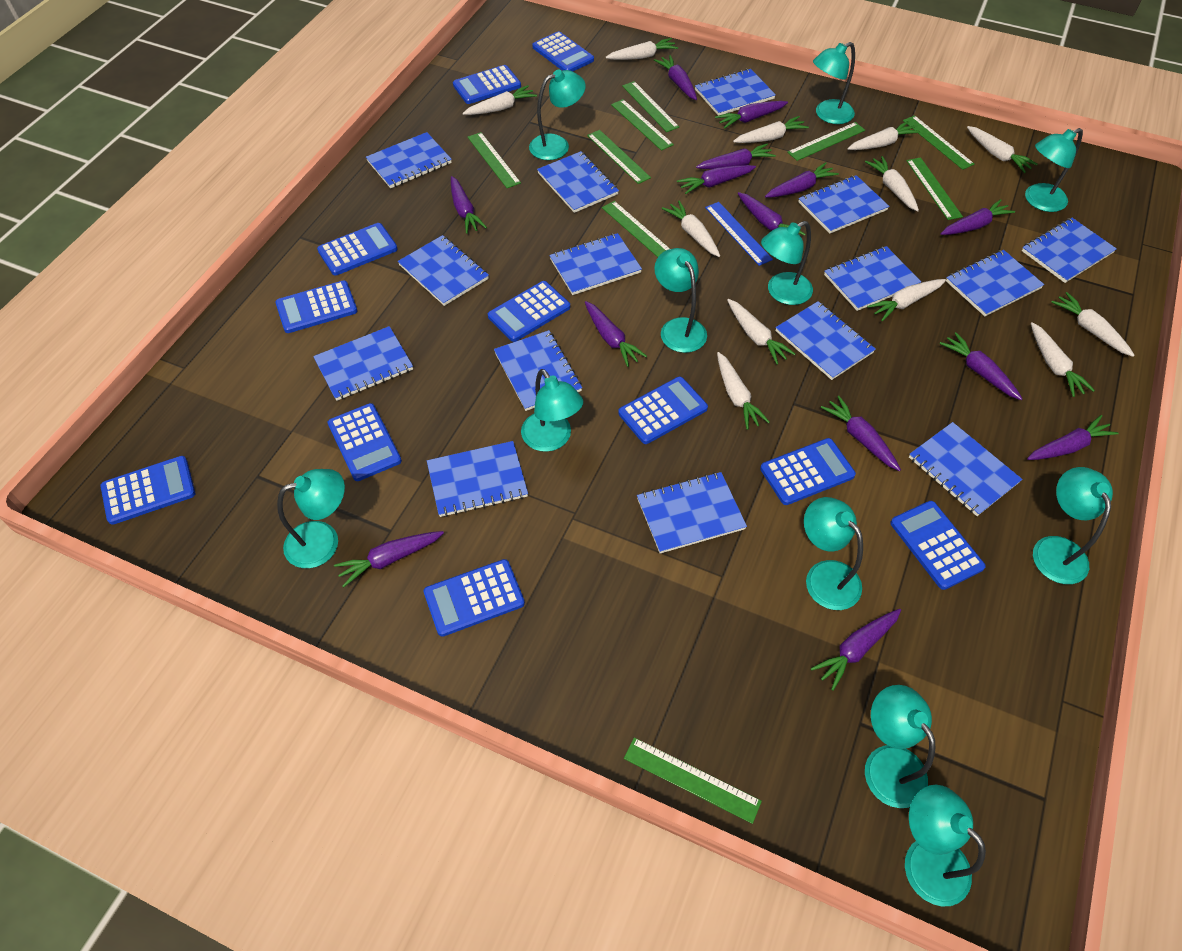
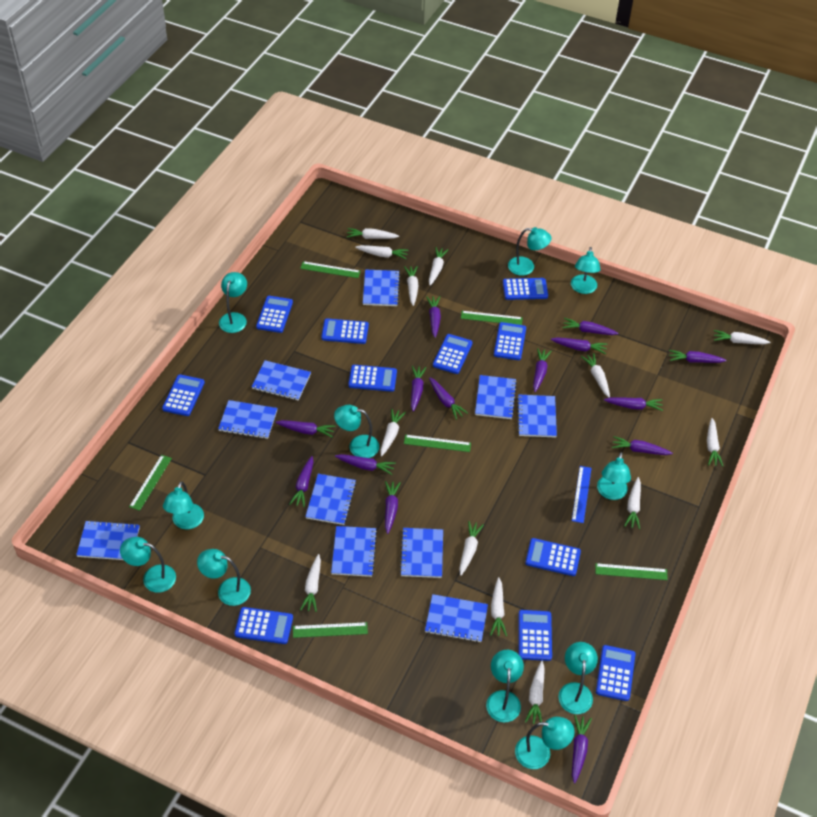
blue notebook: [313,326,413,401] [366,132,452,188] [398,235,489,306] [427,441,528,517] [494,330,582,411] [537,151,619,213] [549,233,642,295] [637,472,747,553] [695,69,776,116] [776,301,876,380] [798,175,889,234] [824,246,921,311] [909,422,1022,516] [946,250,1044,316] [1022,218,1117,283] = 15 -> [76,520,140,560] [218,400,277,439] [252,360,311,400] [305,474,356,525] [331,526,377,577] [363,270,400,306] [400,528,443,578] [425,594,488,643] [475,375,517,419] [517,395,557,438] = 10
green ruler: [468,132,521,188] [587,130,651,184] [602,201,670,257] [611,99,674,151] [622,81,679,132] [624,737,762,824] [787,122,865,161] [903,115,974,170] [906,157,963,220] = 9 -> [129,455,172,511] [293,622,368,638] [300,261,360,278] [404,435,471,452] [461,311,523,325] [595,563,668,580] = 6
white carrot: [462,85,537,115] [606,38,678,60] [662,200,720,257] [717,352,770,430] [727,299,795,365] [733,116,809,143] [848,121,920,150] [865,156,919,212] [867,279,946,321] [967,126,1038,173] [1031,322,1095,397] [1051,292,1135,357] = 12 -> [300,554,321,612] [347,228,399,239] [355,245,409,259] [380,409,406,456] [404,266,419,306] [429,247,449,286] [459,521,484,576] [490,577,507,636] [525,661,545,724] [581,353,610,398] [624,477,641,529] [707,418,723,466] [714,330,770,344] = 13

